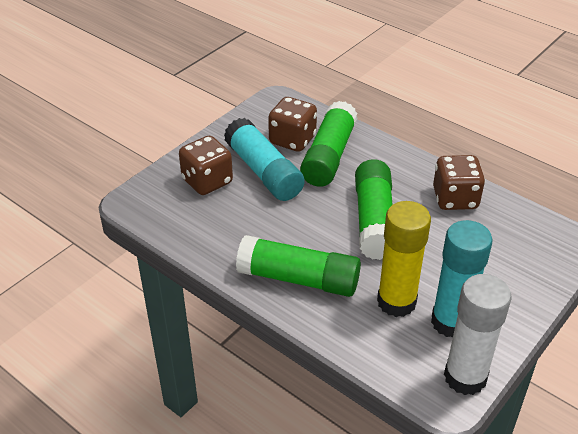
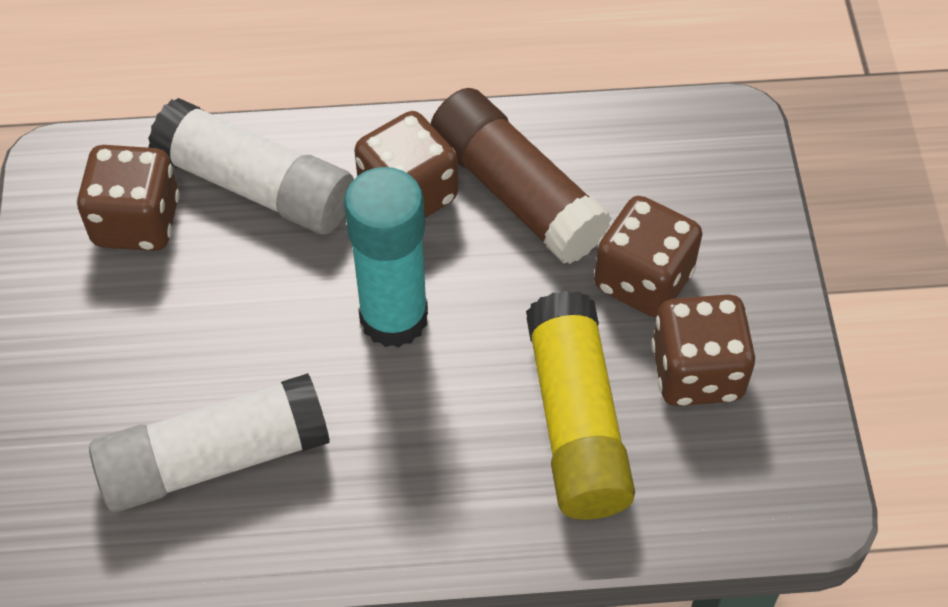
brown dice: [179,136,233,195] [268,97,317,152] [433,155,485,210] = 3 -> [76,145,180,251] [355,111,458,218] [594,196,702,317] [651,294,755,406] = 4
brown glue stick: none = 0 -> [431,88,611,264] = 1
green glue stick: [236,235,361,297] [300,101,358,187] [355,159,393,260] = 3 -> none = 0
turquoise glue stick: [224,118,305,201] [431,220,493,338] = 2 -> [344,167,428,348] = 1
white glue stick: [444,274,511,395] = 1 -> [89,373,330,512] [148,98,354,234] = 2

